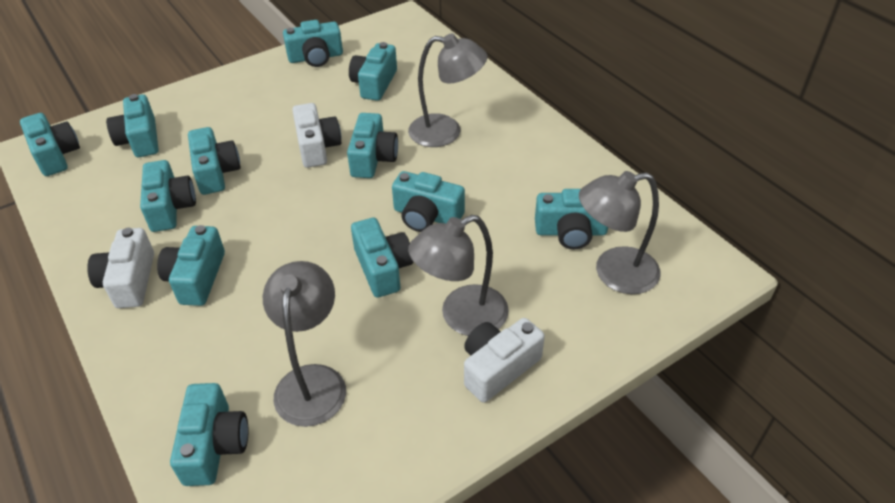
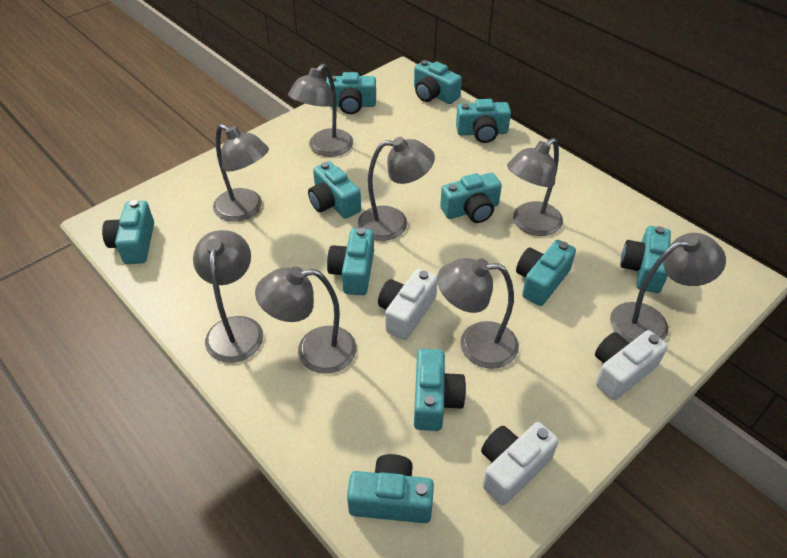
grey lamp: [263,261,346,427] [408,33,487,147] [408,215,509,336] [579,171,661,294] = 4 -> [193,230,263,363] [213,124,269,222] [255,266,357,374] [288,64,353,157] [358,137,435,241] [437,258,519,369] [507,138,563,236] [610,233,726,343] = 8
turquoise camera: [20,113,80,176] [106,94,159,157] [140,160,196,232] [157,225,225,306] [170,383,248,486] [188,127,241,195] [283,20,343,67] [347,113,398,178] [349,42,397,101] [351,218,413,298] [392,171,465,232] [535,189,608,249] = 12 -> [102,200,154,264] [308,161,361,219] [326,72,376,114] [327,228,374,295] [347,454,434,523] [414,60,462,104] [414,349,466,431] [440,173,502,223] [456,99,511,143] [516,240,576,306] [620,226,671,293] = 11

